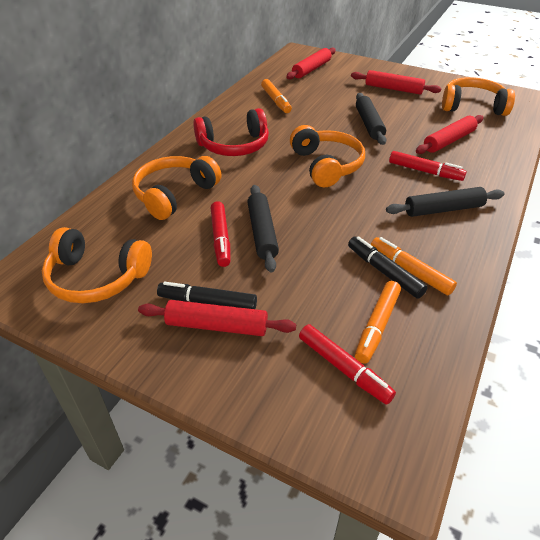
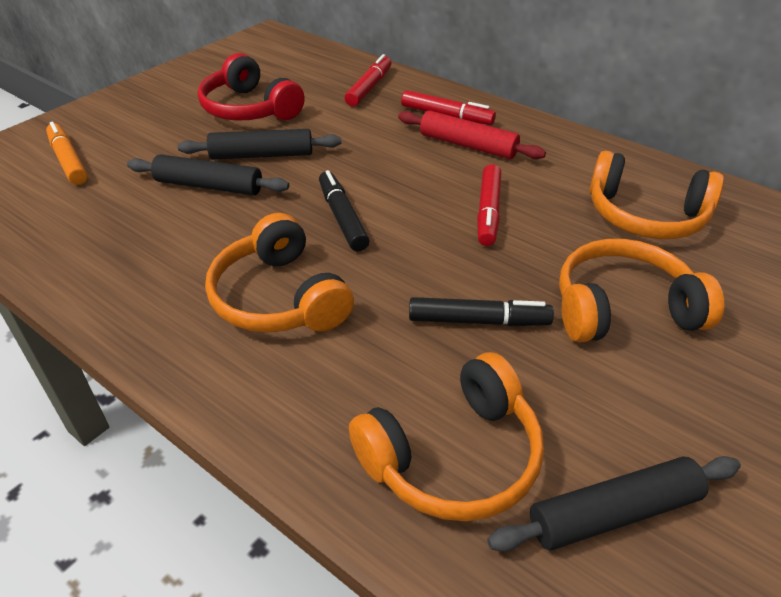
orange marker: [261,79,292,113] [355,281,401,363] [371,237,457,295] = 3 -> [46,122,88,185] = 1
red rolling pin: [138,300,296,336] [286,48,336,79] [351,70,442,95] [416,115,484,154] = 4 -> [398,110,546,159] = 1

